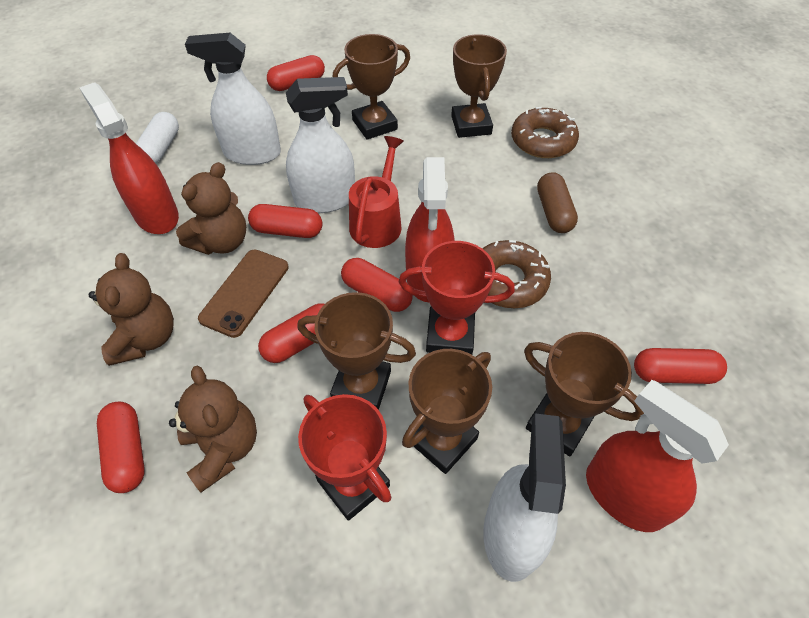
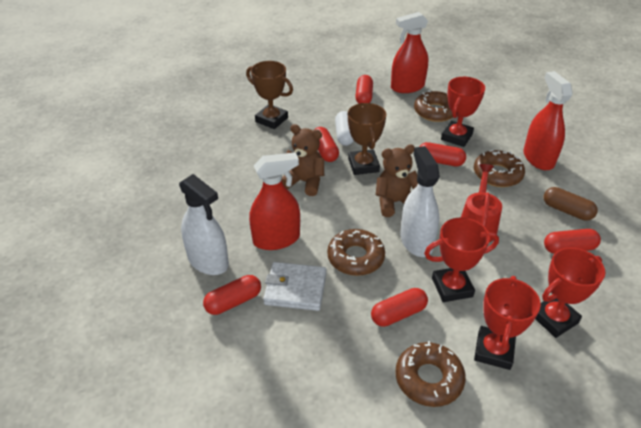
brown donut: [482,240,551,308] [511,107,579,158] = 2 -> [327,229,385,276] [395,341,466,407] [414,90,453,122] [474,150,525,187] = 4
brown phone: [198,249,289,338] = 1 -> none = 0
brown teddy bear: [89,253,174,366] [169,366,257,492] [176,162,246,255] = 3 -> [282,124,324,196] [376,144,418,217] = 2
brown trophy: [298,292,416,410] [333,34,410,140] [402,349,492,474] [451,34,507,138] [524,332,644,456] = 5 -> [246,61,293,129] [348,103,386,175] = 2
red trophy: [298,394,391,521] [399,241,515,355] = 2 -> [424,217,499,302] [441,77,485,147] [474,276,541,370] [535,248,605,338] = 4
white spray bottle: [185,33,281,165] [286,77,355,213] [483,413,566,582] = 3 -> [179,174,229,275] [400,146,440,257] = 2
white wallet: none = 0 -> [263,262,326,311] = 1

